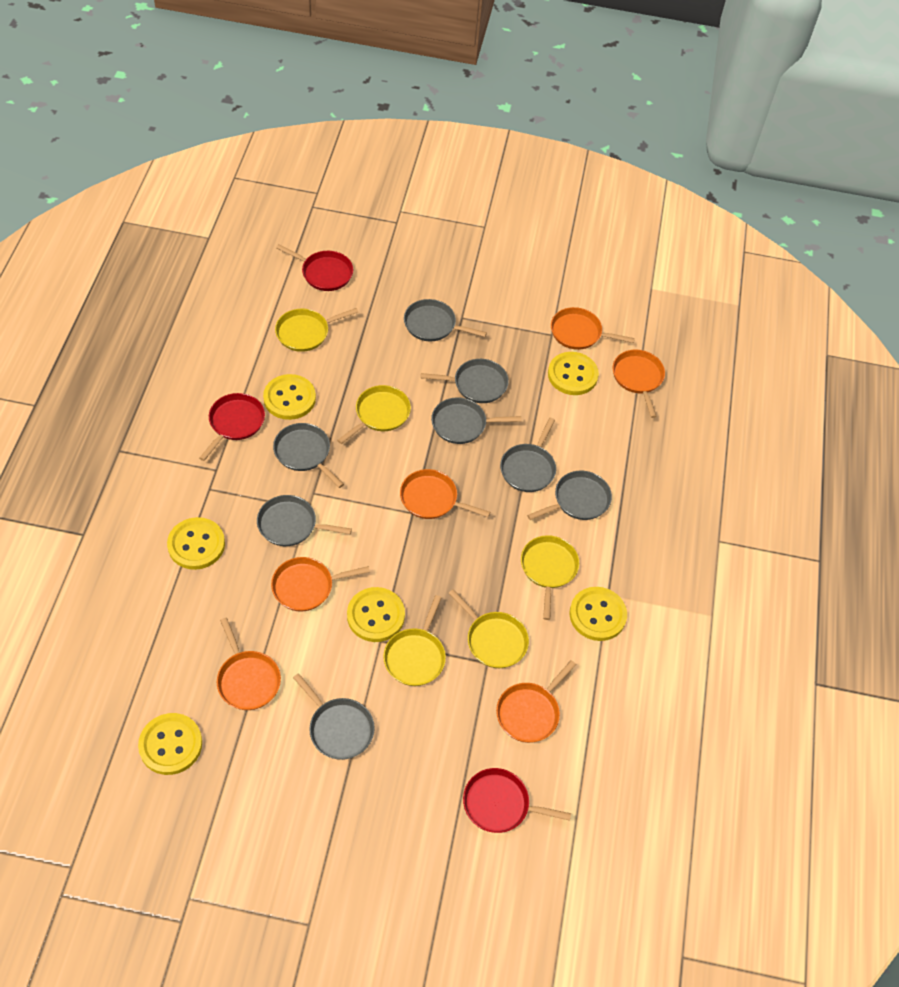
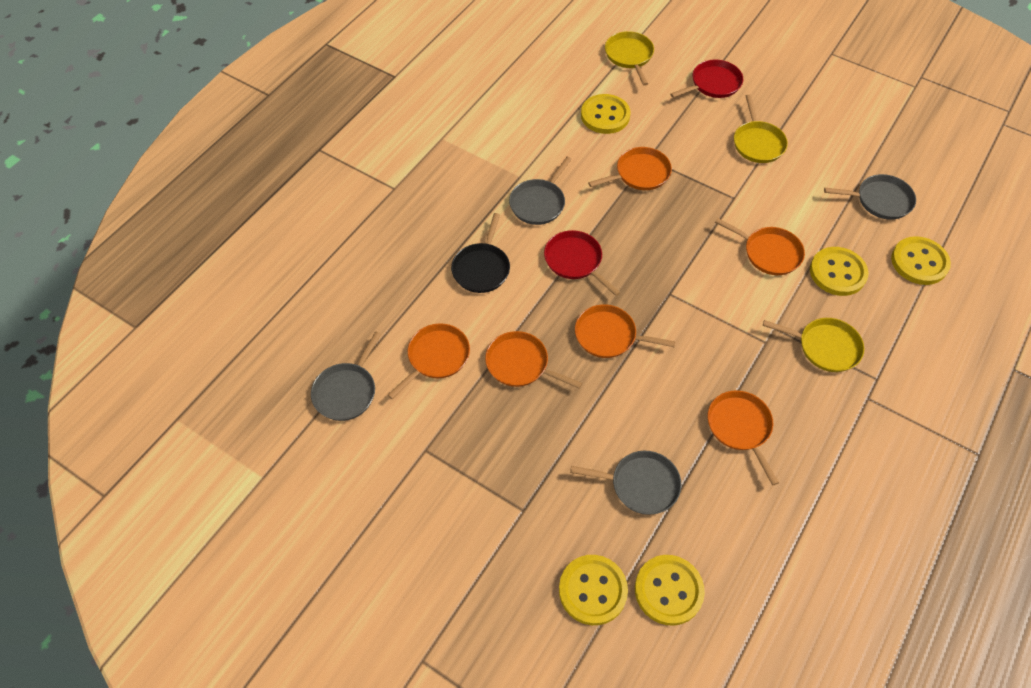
black pan: none = 0 -> [451,213,510,293] = 1
grey pan: [257,495,352,546] [273,423,344,488] [293,673,375,760] [404,299,487,341] [421,359,509,403] [431,397,522,444] [500,418,556,492] [527,471,612,520] = 8 -> [311,332,381,421] [509,157,572,225] [570,451,681,515] [824,174,916,220] = 4
red pan: [199,393,265,461] [276,244,353,291] [463,768,571,833] = 3 -> [544,230,620,296] [670,59,743,98] = 2
yellow button: [138,713,202,775] [167,517,225,570] [263,374,316,420] [347,587,405,642] [548,352,599,395] [569,587,627,641] = 6 -> [559,555,628,625] [581,94,630,134] [635,555,705,626] [810,247,868,296] [891,236,951,285] = 5
yellow pan: [275,308,358,352] [337,385,411,444] [383,595,446,686] [448,590,529,668] [521,535,579,620] = 5 -> [605,31,654,86] [734,94,788,163] [763,318,864,372] = 3

